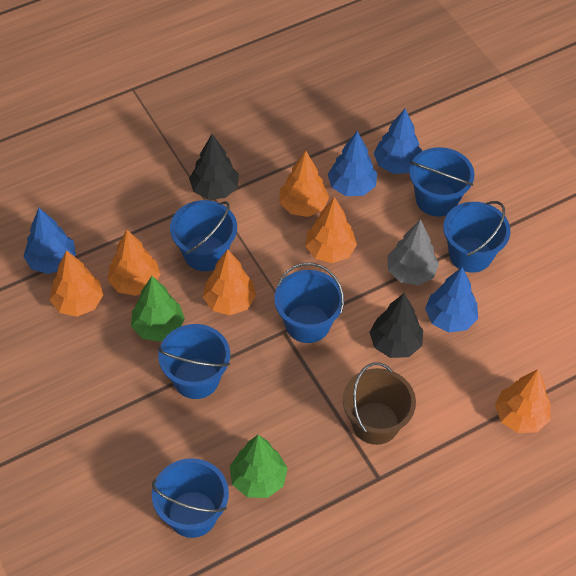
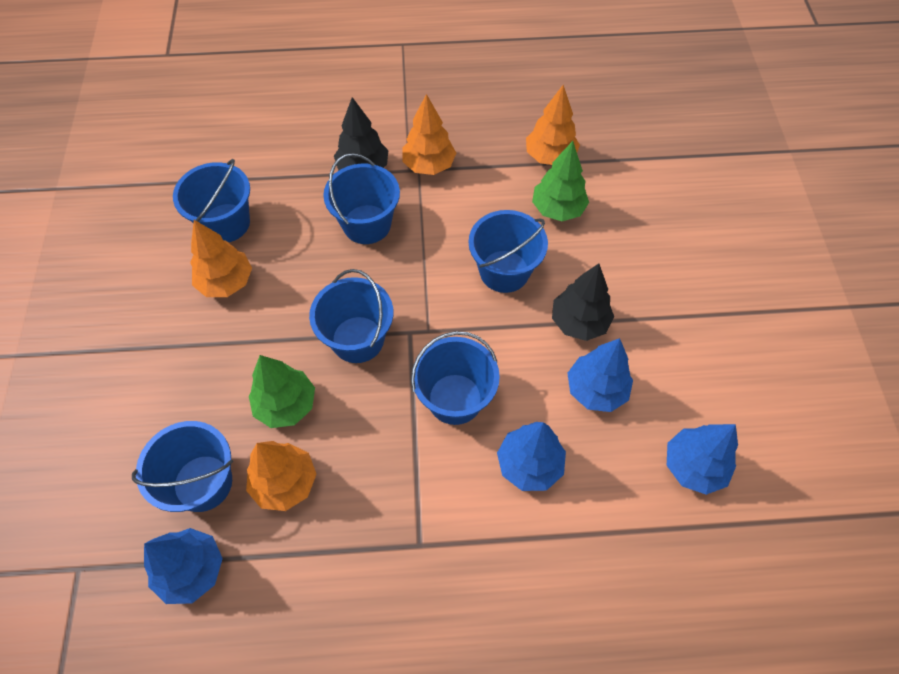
brown bucket: [343,362,416,445] = 1 -> none = 0
grey tree: [387,219,439,285] = 1 -> none = 0
orange tree: [50,250,103,317] [108,230,160,296] [203,249,256,315] [280,151,329,217] [305,197,357,263] [495,369,551,433] = 6 -> [190,220,252,297] [246,441,317,511] [402,94,456,175] [526,85,580,165] = 4

